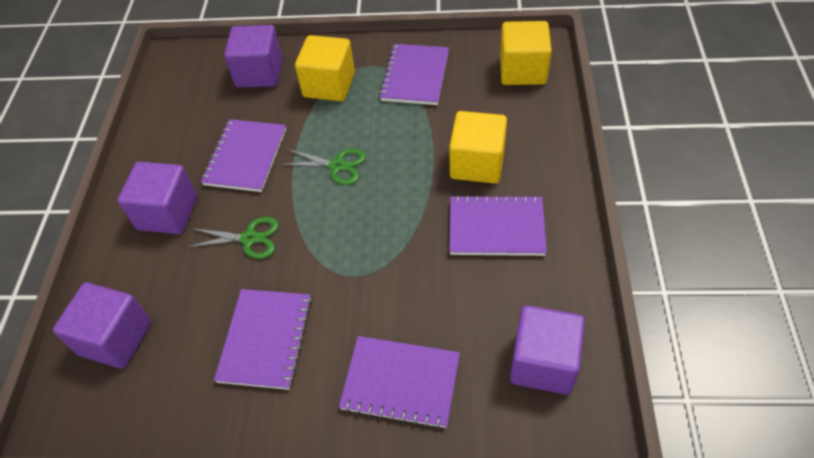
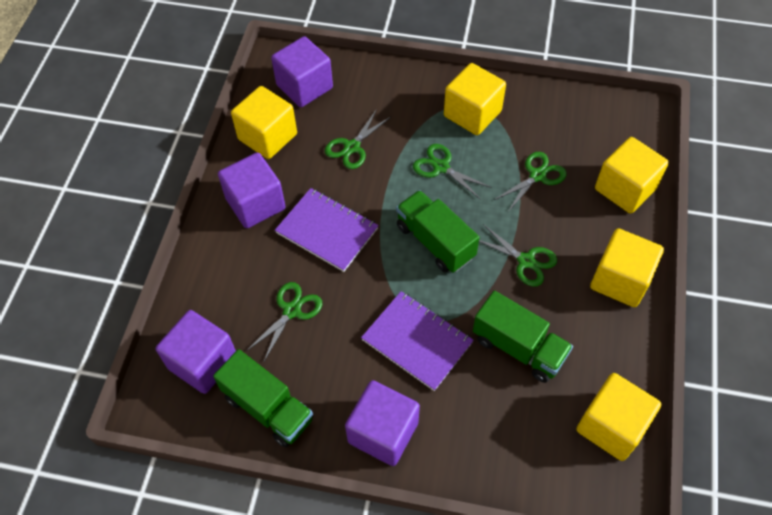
green scissors: [187,217,279,259] [279,148,366,185] = 2 -> [246,282,322,361] [325,109,391,169] [413,144,492,200] [479,224,557,287] [494,152,567,212] = 5
green truck: none = 0 -> [213,349,313,447] [396,190,479,273] [473,291,573,383] = 3
purple notebook: [201,119,286,192] [214,289,312,390] [339,336,460,429] [379,44,449,105] [449,195,547,256] = 5 -> [275,188,379,272] [361,291,474,391] = 2
yellow cube: [295,35,355,101] [449,111,507,184] [500,21,552,85] = 3 -> [231,86,297,159] [444,63,506,135] [577,373,661,461] [590,228,664,307] [595,137,669,213] = 5

